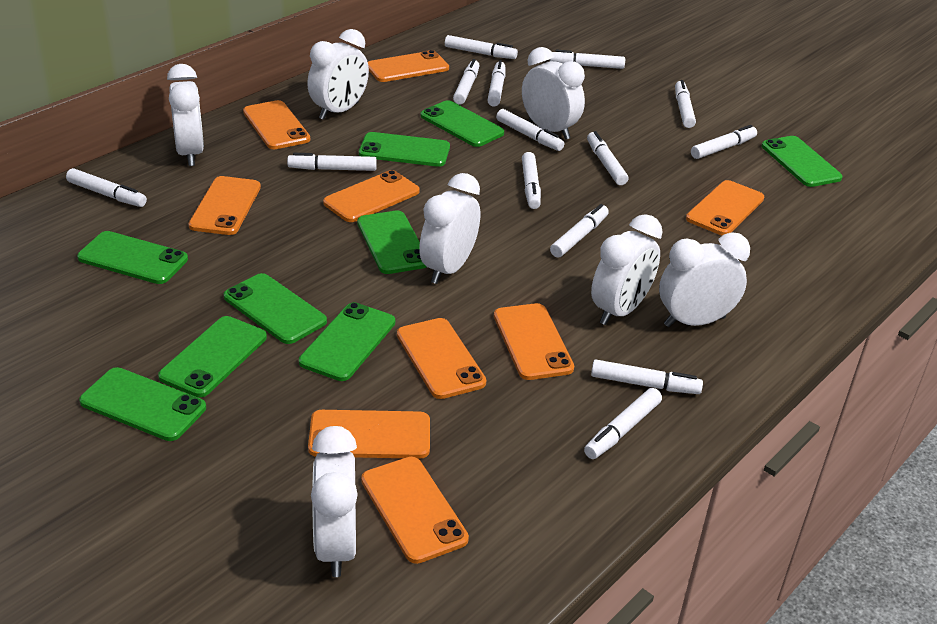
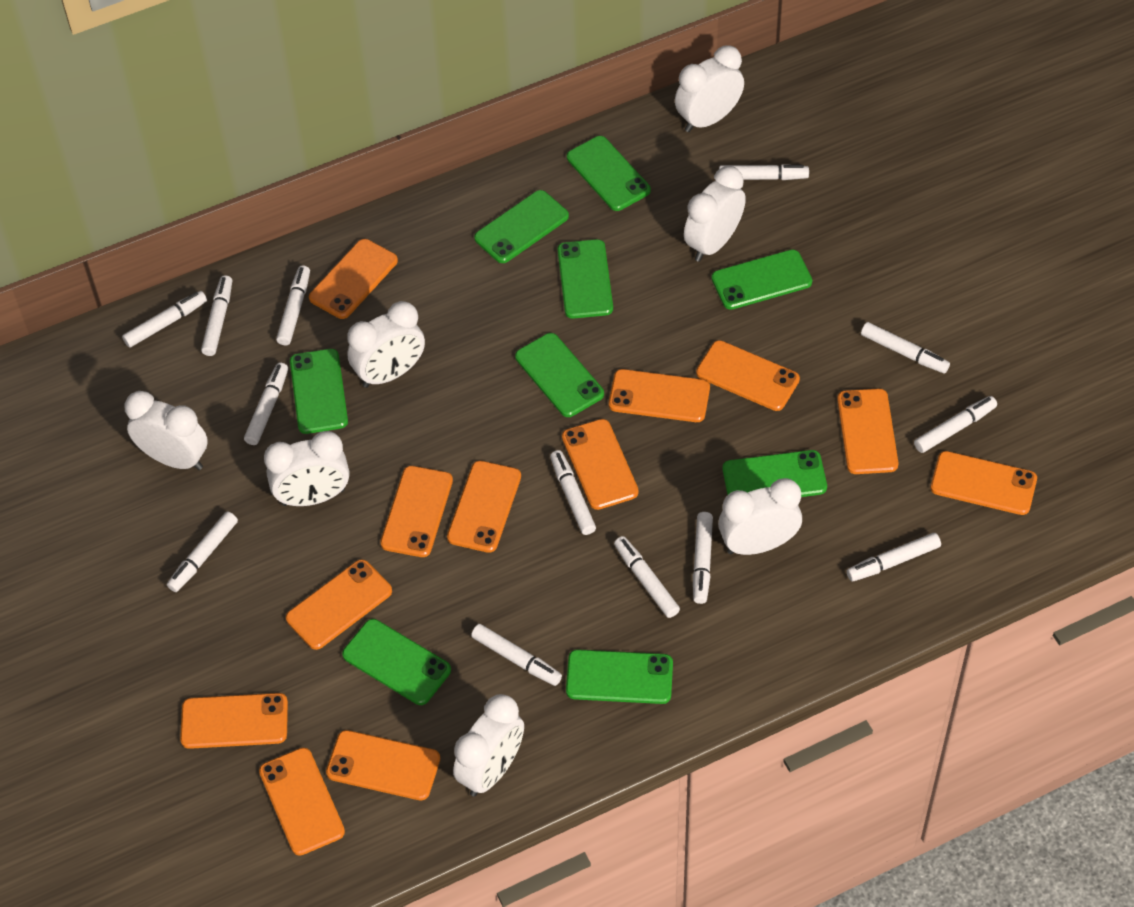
orange phone: [189,176,261,235] [243,100,310,149] [308,410,430,459] [323,170,420,222] [361,457,469,564] [368,50,449,82] [397,318,486,399] [494,303,574,380] [686,180,764,236] = 9 -> [180,693,288,749] [259,748,345,856] [286,559,392,650] [309,239,398,319] [326,730,440,800] [380,466,453,557] [447,461,521,553] [562,419,639,510] [609,369,710,422] [696,340,800,411] [837,388,898,474] [931,451,1037,515] = 12
white marker: [66,168,147,207] [287,153,377,171] [445,35,518,59] [453,59,480,104] [487,60,505,107] [496,109,564,151] [522,152,541,209] [550,49,625,69] [550,204,609,257] [584,388,662,459] [587,131,629,185] [591,360,703,394] [675,80,696,128] [691,125,757,159] = 14 -> [122,291,207,348] [167,512,238,592] [201,275,232,356] [244,363,288,445] [276,265,310,345] [471,624,562,686] [550,450,596,535] [614,536,680,618] [693,512,713,604] [719,164,809,180] [847,533,941,581] [861,322,950,374] [914,396,997,453] = 13

